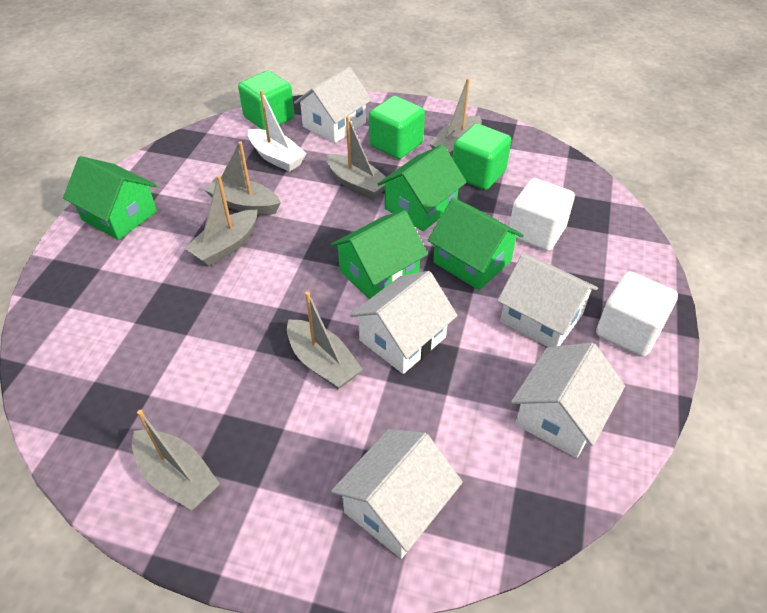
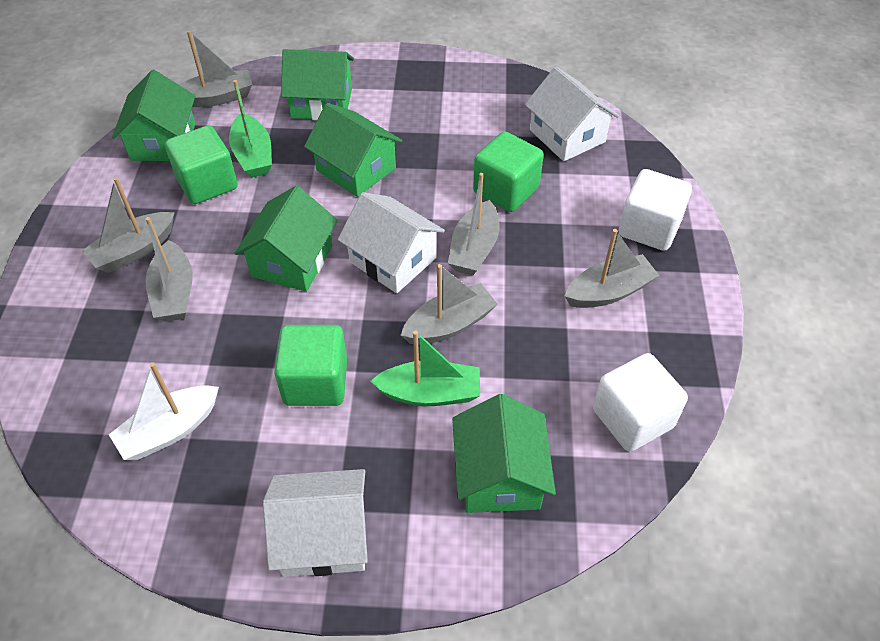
green boat: none = 0 -> [229,80,272,178] [371,330,480,406] = 2
green house: [63,156,157,240] [330,210,428,299] [378,144,467,231] [428,198,524,290] = 4 -> [112,70,195,161] [235,186,337,292] [281,49,354,120] [304,103,402,197] [452,394,556,513] = 5
white house: [294,67,372,143] [331,429,463,559] [350,271,458,374] [497,254,598,347] [511,342,625,458] = 5 -> [263,469,368,577] [338,192,445,293] [525,67,619,161] = 3

